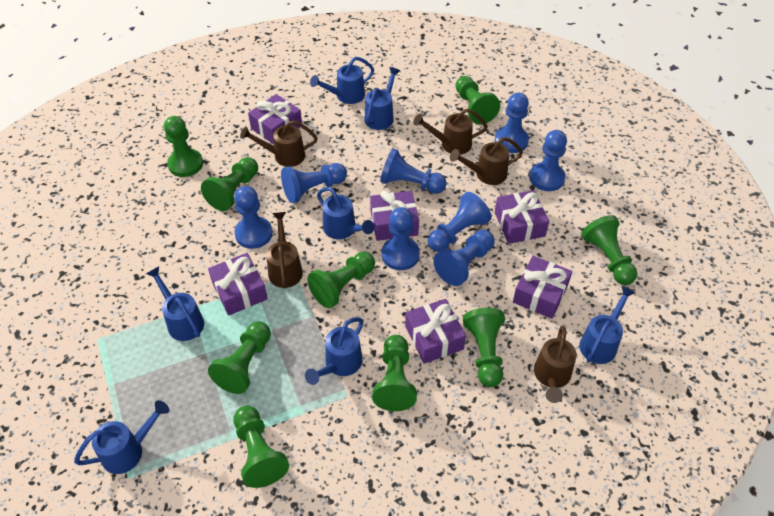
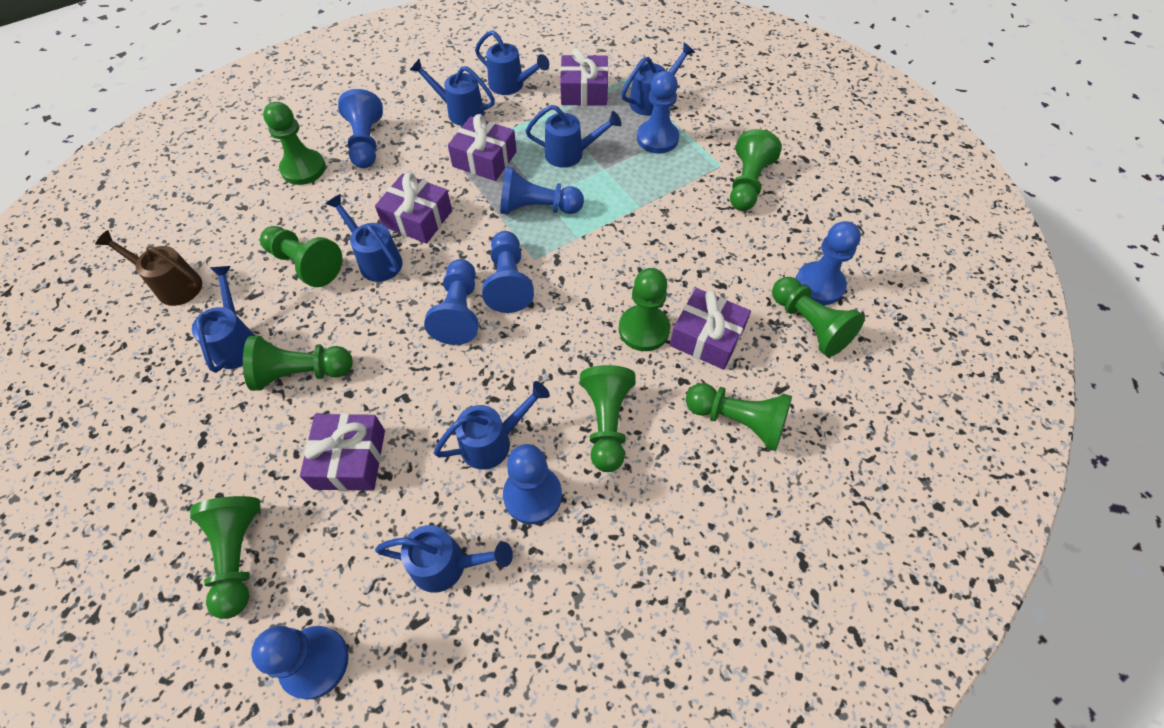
blue watering can: [74,400,169,474] [146,266,204,341] [305,317,363,385] [310,57,374,104] [317,187,374,239] [364,67,400,130] [579,286,635,364] = 7 -> [192,266,255,373] [325,194,403,282] [375,525,513,593] [410,59,495,126] [434,381,550,470] [475,30,549,95] [526,105,622,168] [621,43,695,116] = 8
brown watering can: [240,120,318,167] [266,212,303,288] [413,108,488,155] [450,137,523,185] [534,326,577,403] = 5 -> [95,230,202,306] = 1
purple gift: [208,253,268,316] [248,94,302,145] [370,191,419,241] [405,299,466,364] [495,190,549,244] [513,256,572,319] = 6 -> [300,413,385,491] [375,173,452,244] [448,114,517,181] [560,49,608,106] [670,288,751,370] = 5

